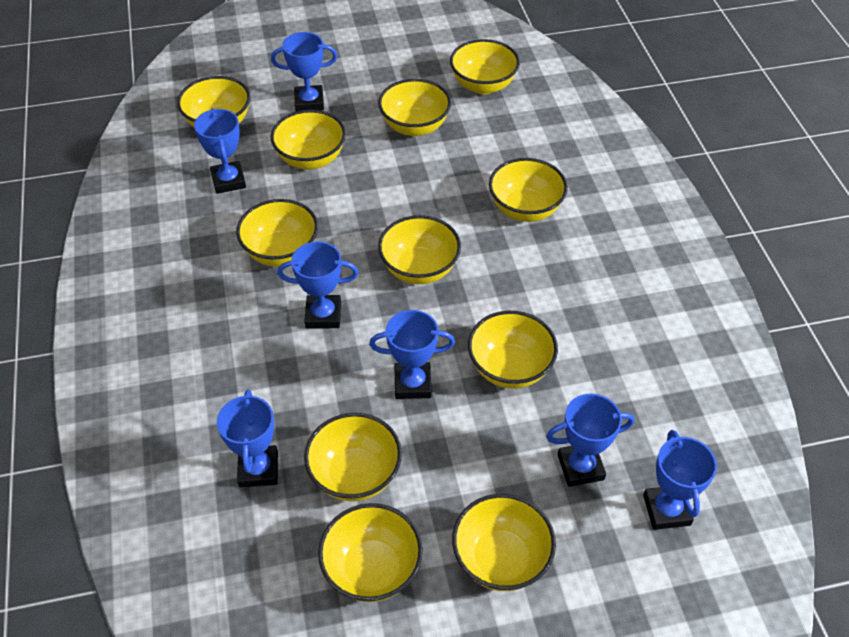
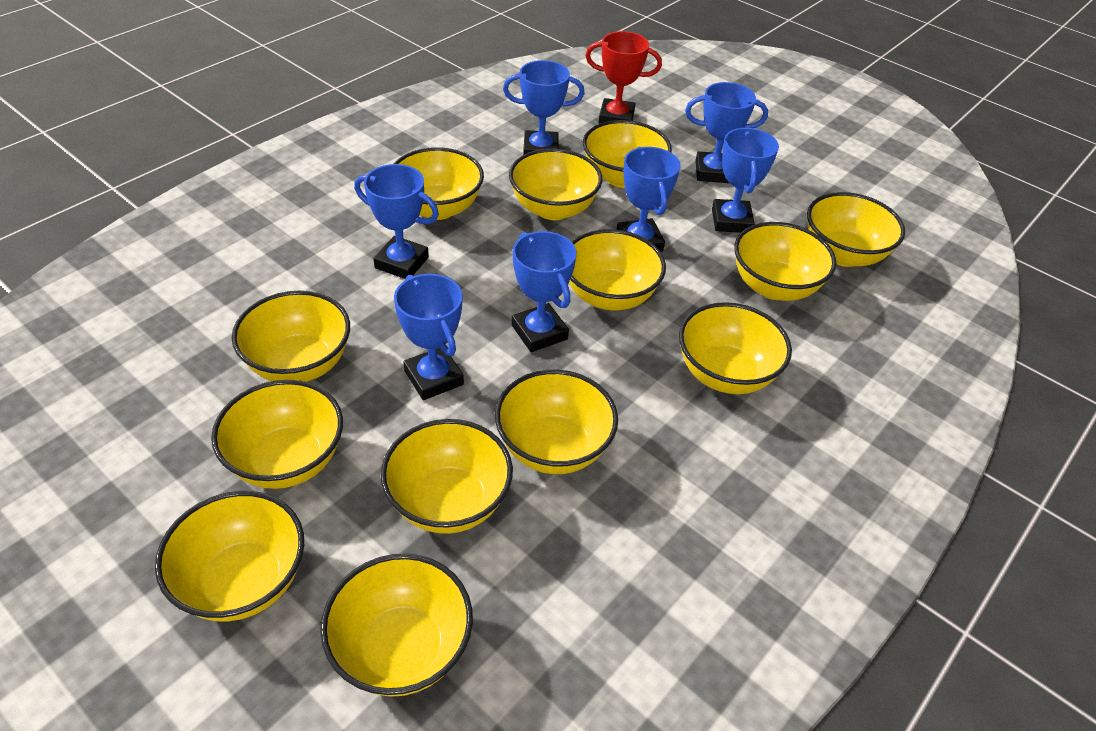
red trophy: none = 0 -> [585,31,662,124] = 1
yellow bowl: [177,76,250,127] [236,199,318,266] [271,110,346,170] [304,413,402,501] [318,503,423,602] [378,79,451,136] [378,215,461,284] [450,39,520,94] [452,494,556,591] [468,311,558,389] [489,158,568,222] = 11 -> [155,491,304,621] [211,380,343,489] [232,291,350,382] [320,553,473,697] [380,419,513,534] [394,147,484,220] [495,370,618,474] [509,149,602,220] [569,229,666,311] [583,120,672,188] [679,302,792,394] [734,222,836,301] [807,192,905,267] = 13

